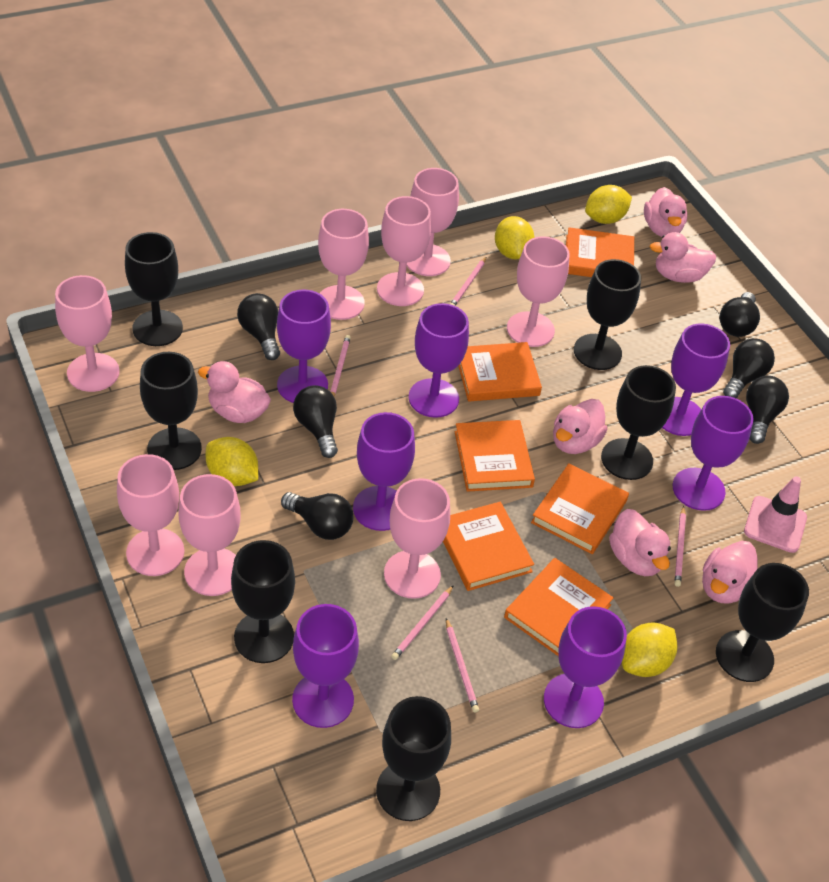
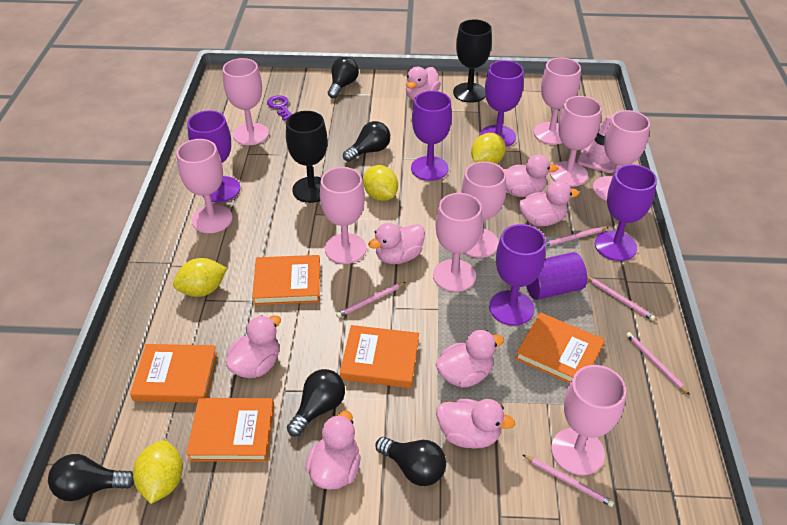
black goblet: [125,232,183,346] [140,352,202,470] [231,540,295,663] [376,696,451,821] [574,259,641,370] [601,365,676,480] [716,563,809,682] = 7 -> [286,111,327,203] [453,19,492,103] = 2
black light bulb: [237,293,280,360] [281,492,353,540] [293,385,338,458] [719,292,760,337] [723,338,775,398] [746,376,789,444] = 6 -> [48,454,134,501] [287,369,345,436] [328,57,359,98] [343,121,390,162] [376,437,446,486] = 5
orange book: [443,502,534,591] [455,420,535,492] [458,342,542,402] [504,558,614,656] [531,463,629,554] [566,227,634,277] = 6 -> [130,344,217,403] [186,398,274,462] [252,255,320,305] [340,325,419,388] [515,312,605,383] = 5
pink duck: [198,361,271,423] [553,399,607,454] [609,509,671,576] [644,187,687,237] [650,232,716,283] [702,541,758,604] = 6 -> [226,315,281,378] [306,410,361,490] [368,223,425,264] [406,67,441,101] [436,330,504,388] [436,399,515,448] [504,154,558,197] [519,181,579,226] = 8
pink goblet: [55,275,120,392] [117,454,184,576] [179,474,241,596] [318,209,369,320] [377,196,431,306] [384,478,450,599] [407,168,459,276] [507,236,570,347] = 8 -> [176,139,233,233] [223,58,269,145] [320,167,367,264] [433,193,482,292] [461,161,506,258] [534,58,581,145] [550,96,602,187] [551,365,626,475] [593,110,650,201] = 9
purple cylinder: none = 0 -> [526,252,587,300] = 1
purple goblet: [277,290,331,403] [292,604,359,728] [353,412,415,531] [408,303,469,418] [544,606,627,728] [662,323,730,436] [672,396,754,511] = 7 -> [187,110,240,203] [411,91,452,181] [480,60,524,147] [489,224,546,326] [595,164,657,261] = 5
purple key: none = 0 -> [267,95,292,121] = 1

